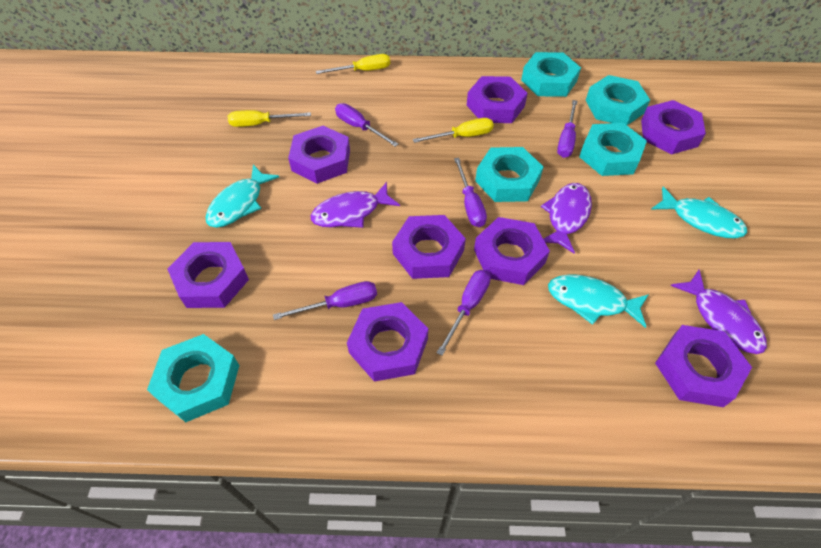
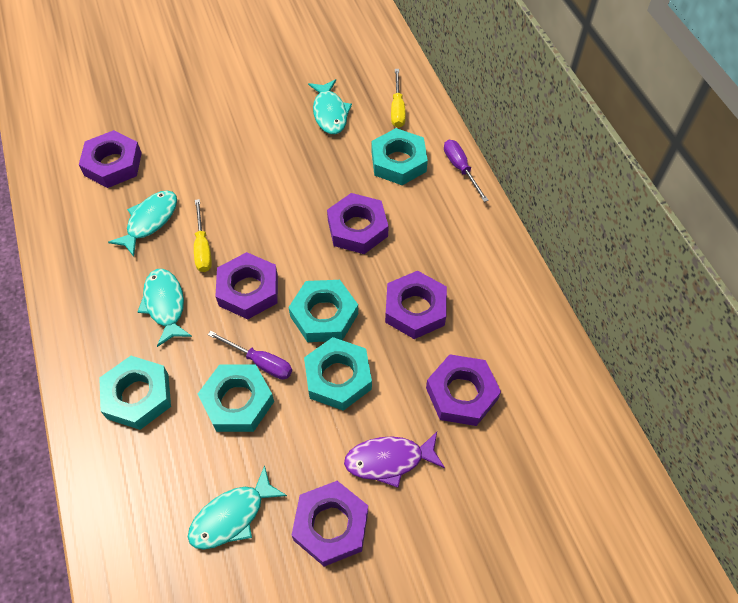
purple fish: [311,182,400,228] [541,183,592,253] [671,270,767,354] = 3 -> [344,432,445,488] = 1
purple nut: [167,242,249,308] [288,126,350,184] [347,302,428,382] [392,215,466,279] [466,76,528,123] [474,217,550,285] [641,100,706,154] [655,325,752,407] = 8 -> [79,130,142,188] [215,252,278,319] [292,481,368,566] [327,193,389,254] [385,271,447,339] [426,354,501,426] = 6
purple screwdriver: [273,281,377,320] [335,103,398,147] [437,270,491,356] [454,158,487,227] [557,100,577,158] = 5 -> [208,331,292,380] [444,140,489,202] = 2
turquoise fish: [205,165,279,228] [548,274,649,328] [652,187,747,238] = 3 -> [108,190,177,257] [138,269,192,347] [188,465,287,550] [308,79,352,134] = 4
yellow screwdriver: [228,110,311,127] [316,54,390,74] [413,118,494,143] = 3 -> [194,199,212,272] [391,69,406,128] = 2

